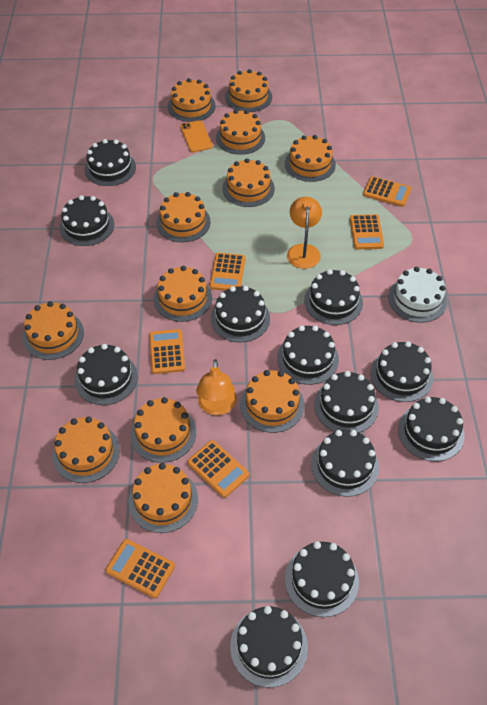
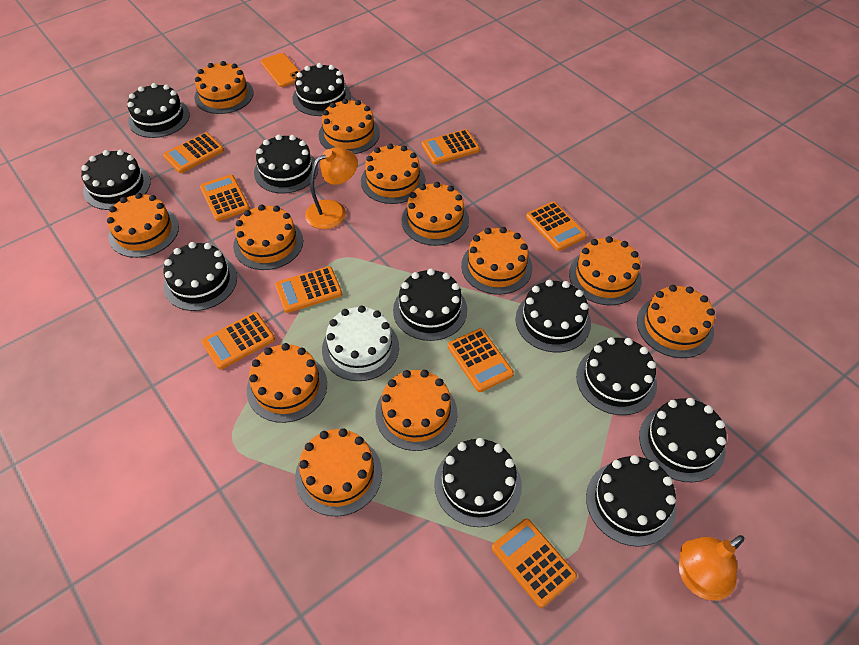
black cake: [59,195,114,246] [75,344,138,405] [85,139,136,186] [211,286,270,343] [230,606,308,688] [277,325,339,385] [285,541,359,617] [304,269,363,325] [311,430,379,497] [314,371,379,433] [370,341,434,402] [398,397,465,461] = 12 -> [81,150,151,210] [127,83,190,138] [163,242,237,311] [254,134,318,193] [293,63,351,116] [393,269,467,341] [434,438,522,527] [515,280,591,352] [576,337,657,415] [586,455,676,547] [639,398,727,482] = 11
orange calculator: [105,539,175,598] [149,329,185,374] [187,440,249,498] [210,253,246,291] [350,214,384,249] [363,176,412,207] = 6 -> [163,132,224,173] [200,175,250,221] [201,312,275,370] [275,266,342,313] [422,129,480,165] [448,328,514,392] [492,519,577,608] [526,201,587,251] = 8

